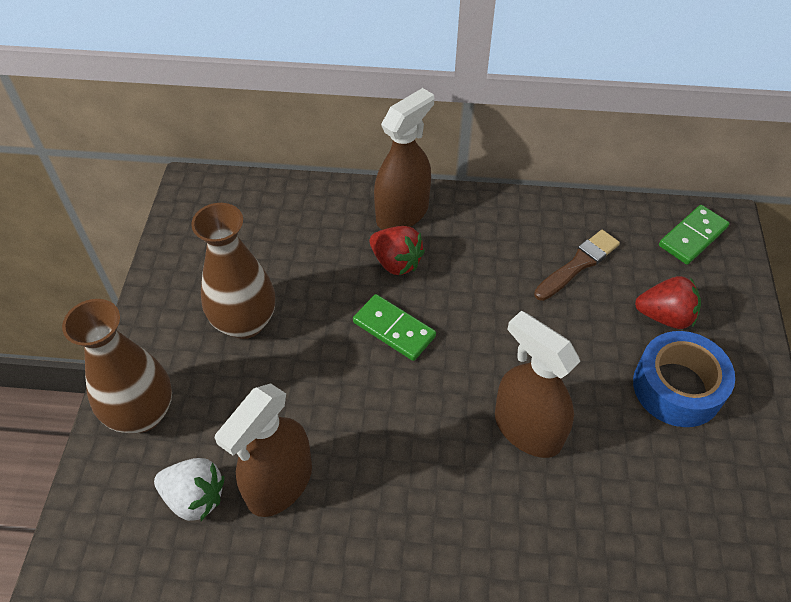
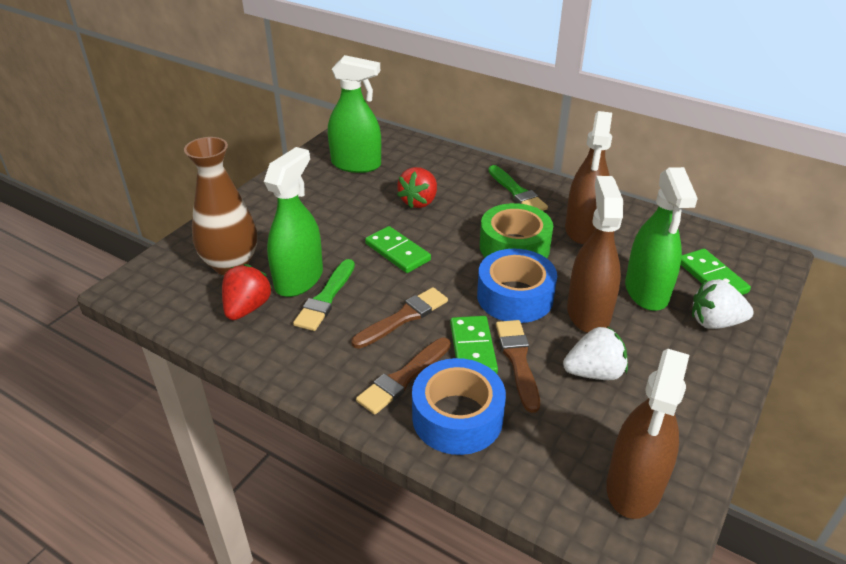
blue tape: [633,331,735,427] = 1 -> [412,358,506,455] [477,249,557,323] = 2
brown brush: [534,230,620,301] = 1 -> [351,287,448,349] [356,338,451,415] [496,320,540,413] = 3
brown vase: [62,299,172,434] [191,203,275,339] = 2 -> [184,137,257,275] = 1
green brush: none = 0 -> [293,259,355,331] [488,165,548,211] = 2
green domino: [353,294,436,361] [659,205,729,265] = 2 -> [365,226,431,273] [450,316,498,374] [680,249,751,295] = 3
green spray bottle: none = 0 -> [264,147,323,297] [328,55,381,173] [625,167,698,311] = 3
green tape: none = 0 -> [480,203,553,258] = 1
white strawberry: [154,458,225,521] = 1 -> [563,326,628,380] [692,279,754,329] = 2

